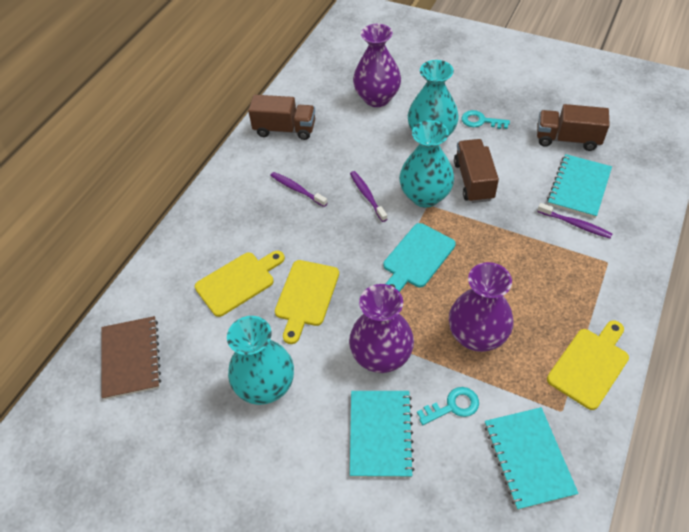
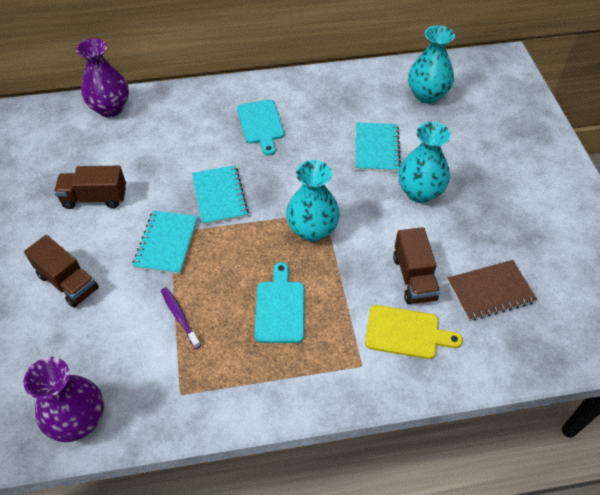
purple toothbrush: [270,172,328,207] [350,171,387,222] [537,203,612,239] = 3 -> [161,288,201,349] = 1
purple vase: [349,284,414,373] [353,24,401,107] [449,262,514,352] = 3 -> [23,357,104,442] [76,38,129,117] = 2
turquoise cutting board: [384,223,456,292] = 1 -> [237,99,284,156] [255,262,304,343] = 2
turquoise key: [417,387,479,425] [461,110,510,129] = 2 -> none = 0
yellow cutting board: [195,251,285,317] [275,260,339,344] [547,320,629,410] = 3 -> [365,305,463,359] = 1

